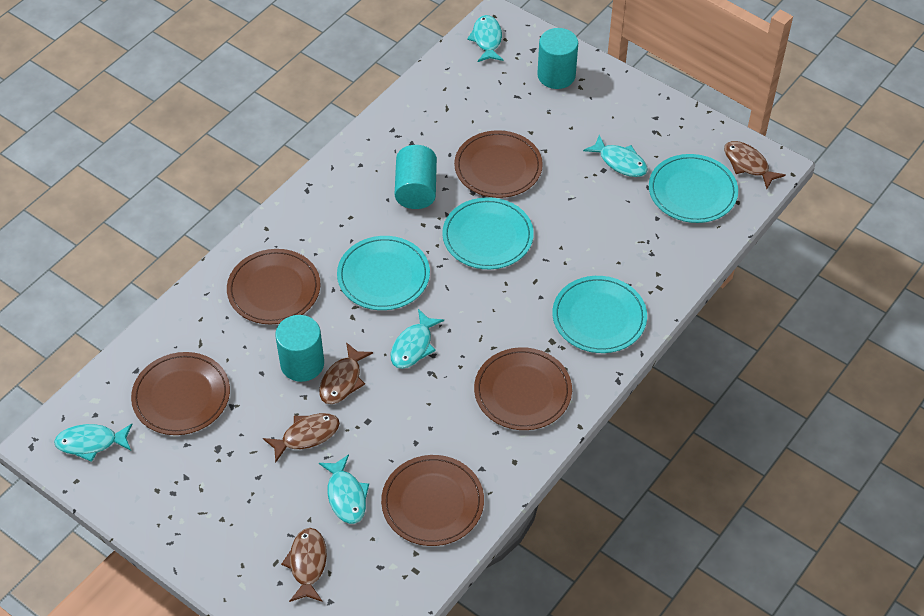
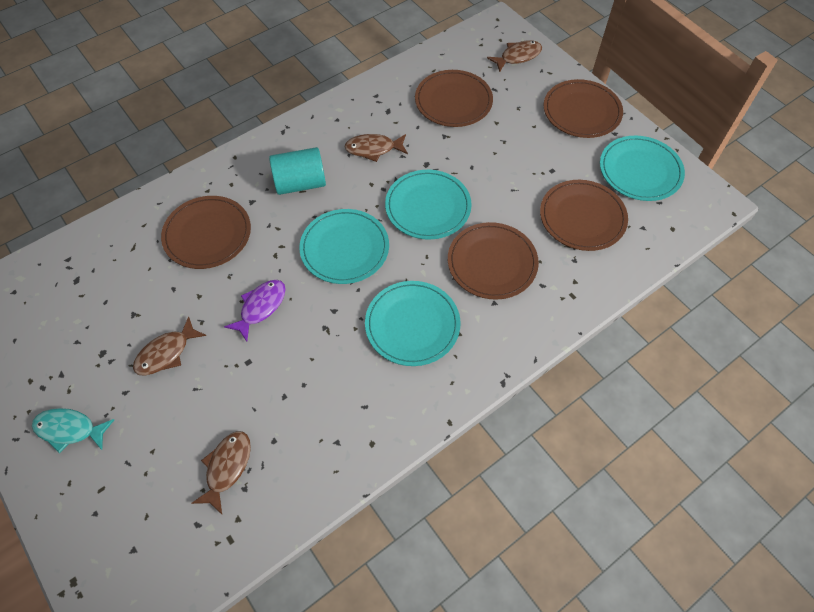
purple fish: none = 0 -> [224,280,286,341] = 1
turquoise cylinder: [275,315,324,382] [395,145,437,209] [537,28,578,89] = 3 -> [269,147,326,195] = 1
turquoise fish: [54,424,132,462] [319,454,369,524] [391,309,444,369] [467,15,503,62] [583,135,648,177] = 5 -> [32,408,114,453] = 1

